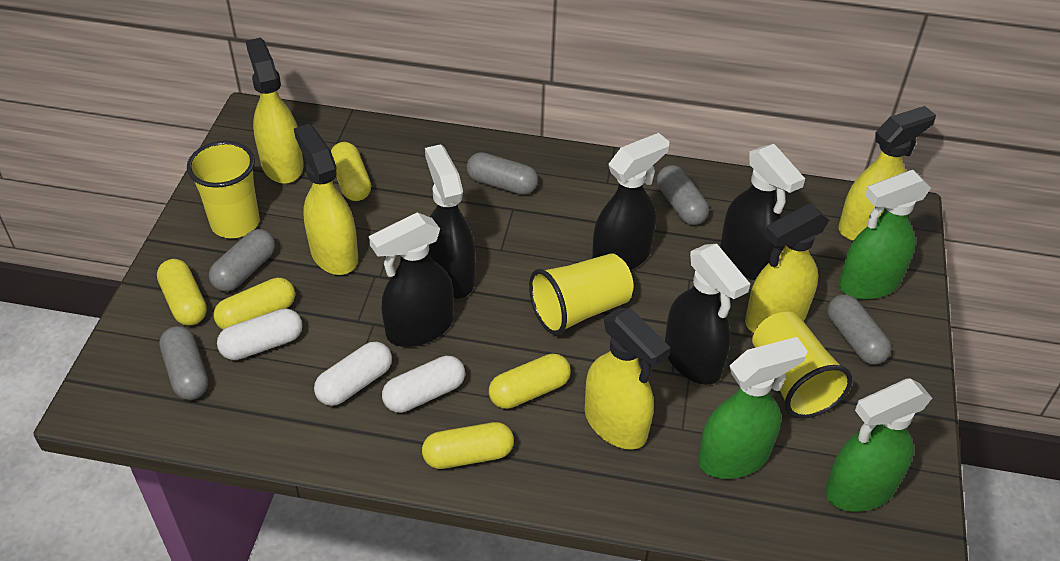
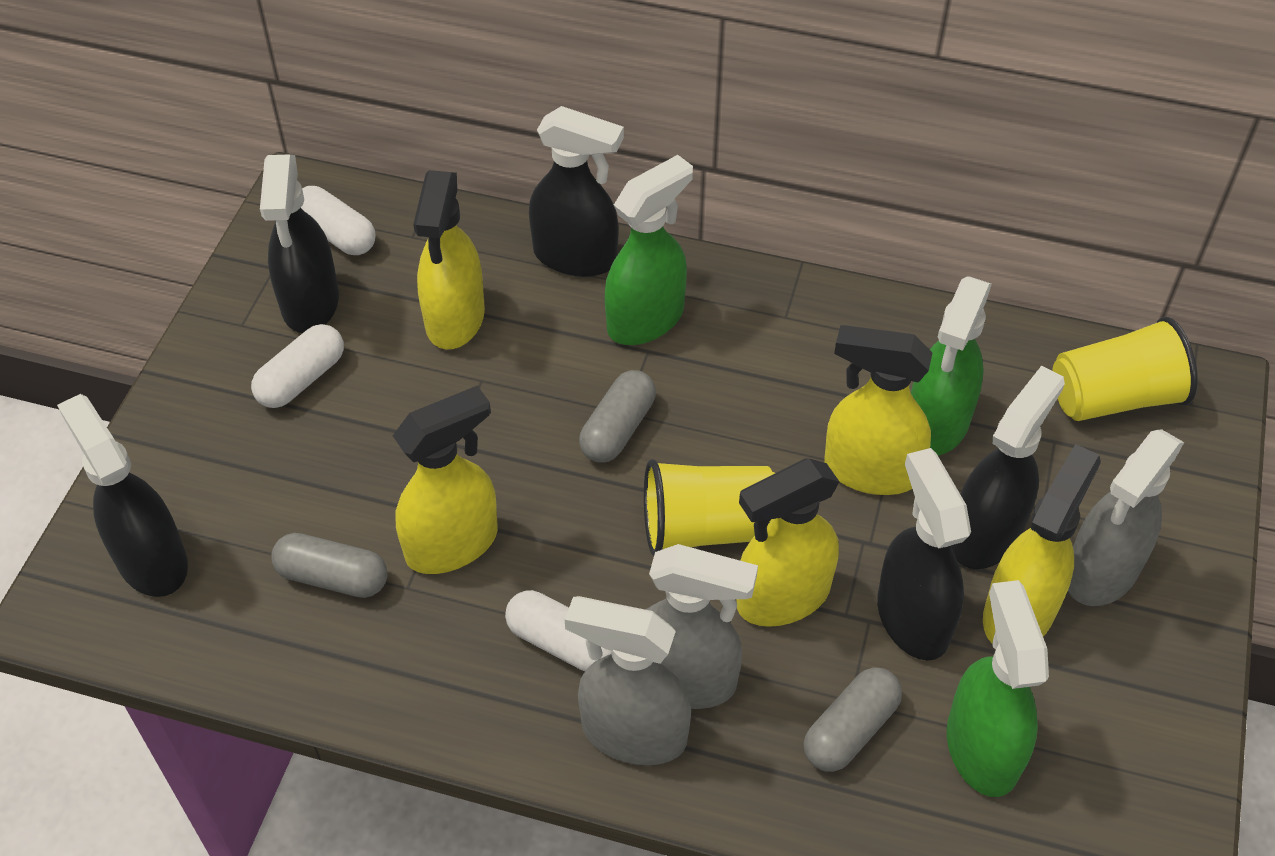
grey capsule: [159,326,208,400] [209,229,275,292] [467,152,538,195] [657,165,709,225] [827,295,891,365] = 5 -> [271,533,387,598] [579,370,656,463] [804,667,902,772] = 3
grey spray bottle: none = 0 -> [565,596,691,765] [646,544,758,709] [1068,429,1184,606] = 3
yellow capsule: [157,259,207,326] [214,278,295,330] [331,142,371,201] [422,422,514,469] [489,354,571,409] = 5 -> none = 0
yellow cup: [187,141,260,238] [529,253,634,335] [752,311,852,419] = 3 -> [644,459,775,556] [1053,317,1198,421] = 2

